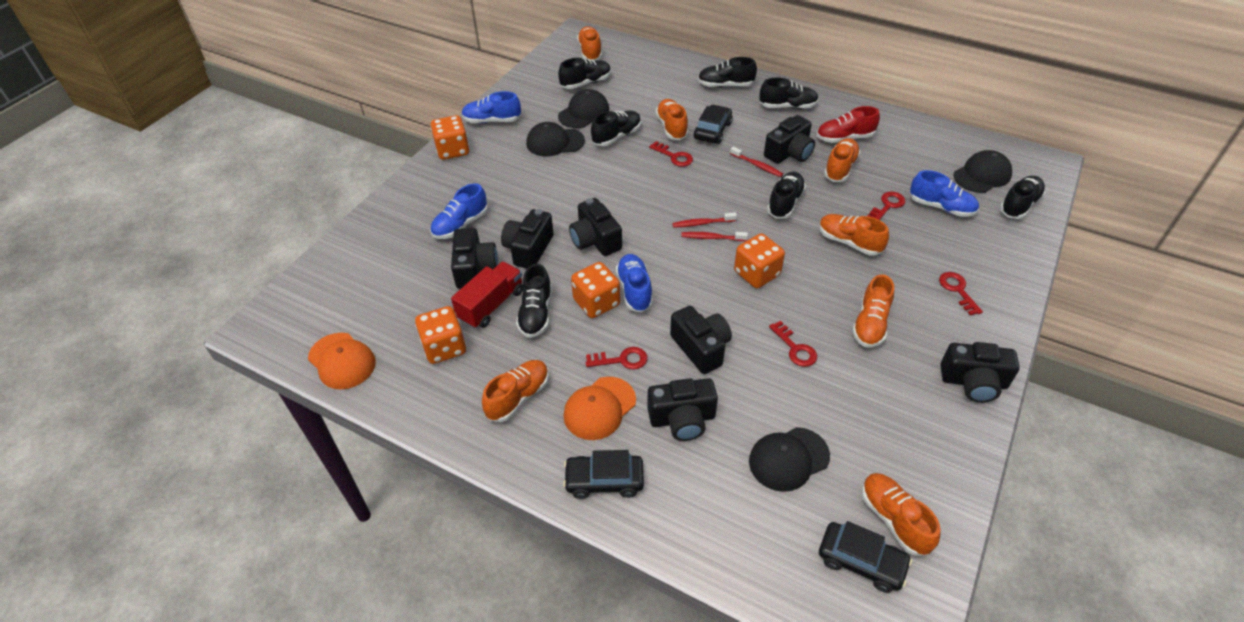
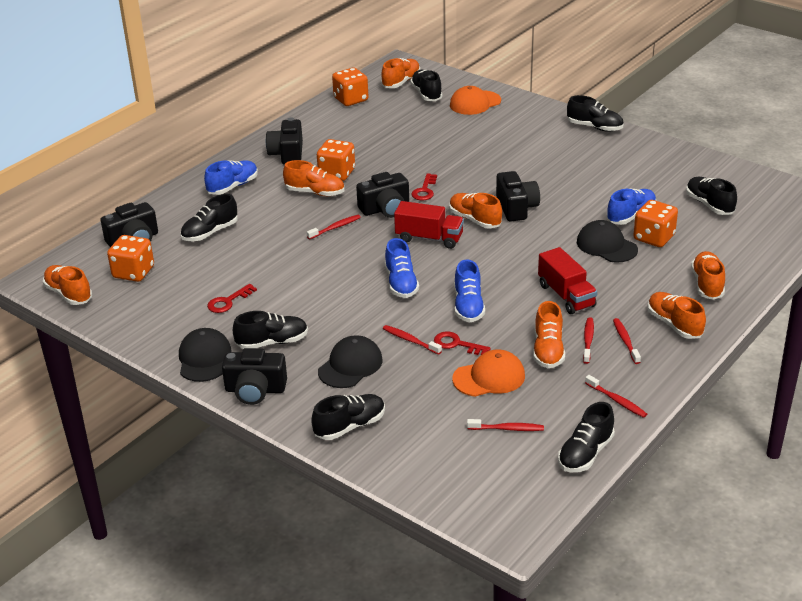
black camera: [451,228,498,289] [501,209,554,269] [569,198,622,256] [647,378,718,441] [670,306,732,374] [764,115,815,164] [940,342,1020,403] = 7 -> [101,202,158,247] [222,348,287,405] [266,117,303,165] [356,172,409,218] [496,171,540,221] = 5
black cap: [526,122,585,156] [558,89,609,128] [749,427,830,492] [954,150,1012,193] = 4 -> [179,328,232,382] [318,335,383,388] [577,220,638,263] = 3
black car: [563,450,644,499] [694,105,733,144] [819,521,912,593] = 3 -> none = 0
red key: [586,347,647,370] [649,141,693,167] [769,321,817,367] [867,192,905,220] [939,272,983,316] = 5 -> [207,284,257,313] [411,174,437,200] [434,332,490,355] = 3
red shoe: [817,106,880,143] = 1 -> none = 0
red toothbrush: [672,212,737,228] [681,232,748,241] [730,147,783,177] = 3 -> [307,215,361,239] [383,325,442,355] [467,419,544,431] [583,317,594,364] [585,375,647,418] [613,318,641,364] = 6
red truck: [451,262,523,329] = 1 -> [394,201,464,249] [538,247,597,314] = 2

